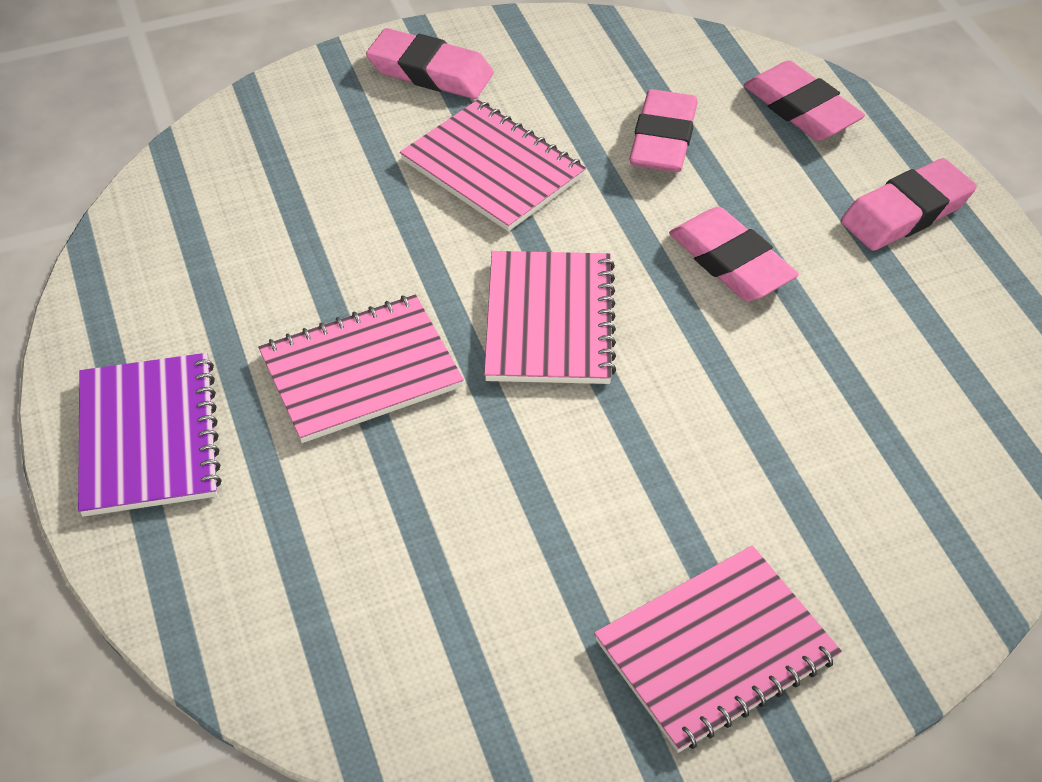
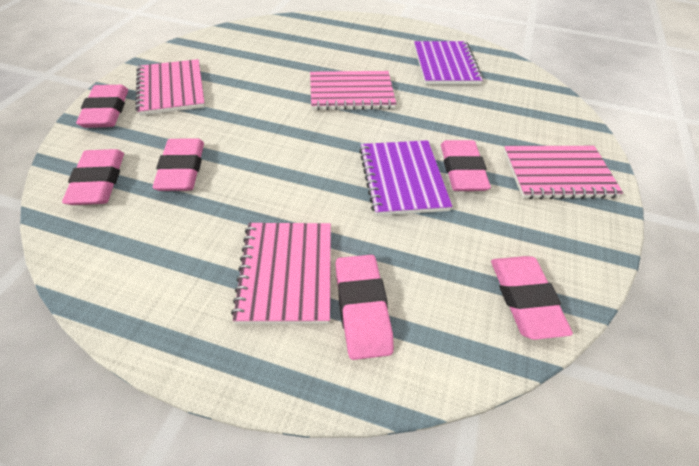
pink eraser: [366,28,494,99] [629,89,698,172] [669,207,799,301] [744,60,865,141] [841,158,977,251] = 5 -> [62,149,124,205] [76,85,128,128] [153,138,204,191] [335,255,394,360] [441,140,491,191] [491,256,573,340] = 6
purple notebook: [78,353,222,517] = 1 -> [359,140,452,216] [414,41,483,85] = 2

